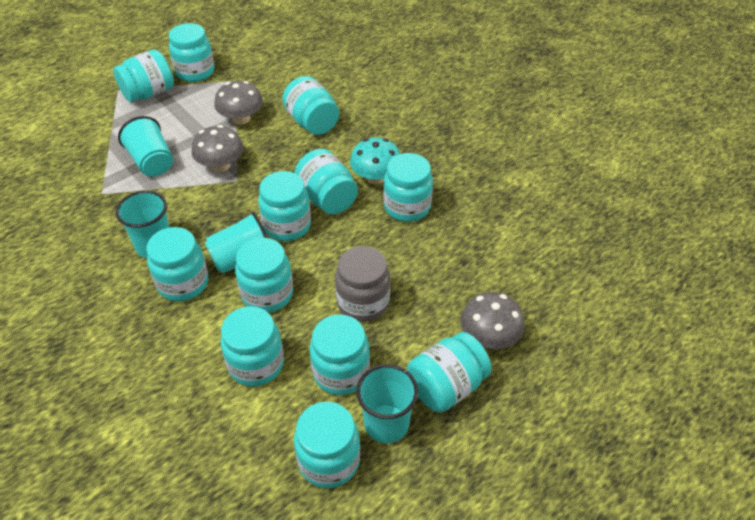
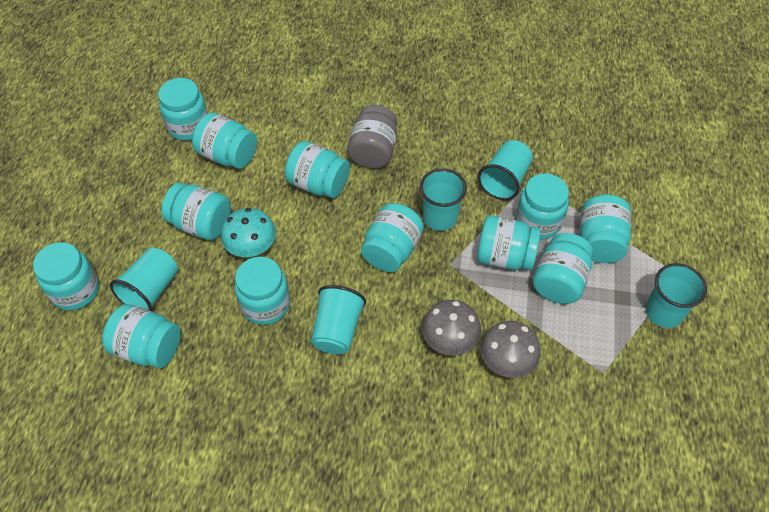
grey mushroom: [191,125,243,172] [214,81,263,125] [461,292,524,349] = 3 -> [422,300,481,356] [480,321,541,378] = 2
turquoise cup: [116,191,170,258] [118,116,173,176] [205,212,268,273] [356,364,418,443] = 4 -> [110,248,178,311] [311,285,366,355] [420,169,467,231] [478,140,533,200] [646,263,707,328] = 5

